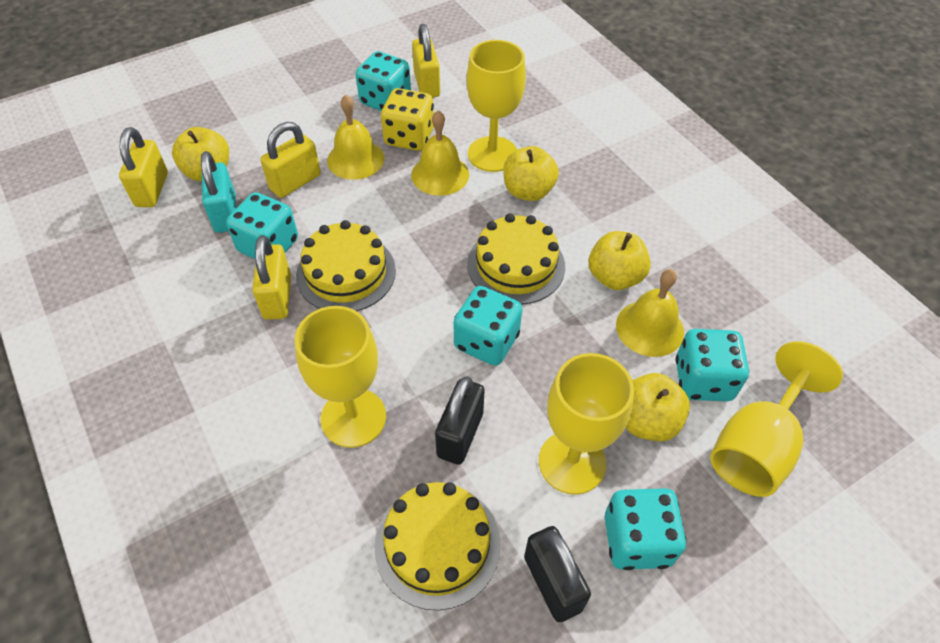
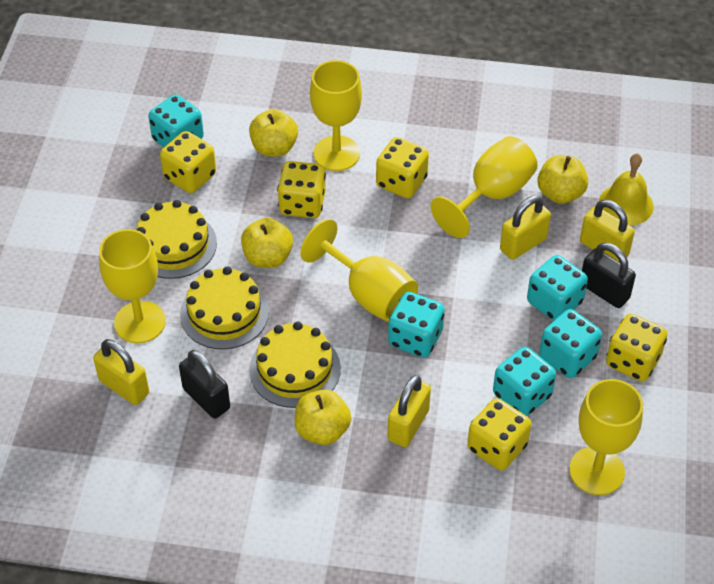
turquoise padlock: [201,151,236,233] = 1 -> none = 0
yellow bell: [327,95,384,180] [411,110,469,196] [616,269,684,357] = 3 -> [599,153,654,226] = 1
yellow dice: [381,88,434,151] = 1 -> [160,131,216,193] [277,161,326,218] [376,137,429,198] [467,398,531,470] [606,313,667,381] = 5
yellow goblet: [295,306,386,448] [466,40,526,172] [539,353,634,495] [710,341,843,497] = 4 -> [99,229,166,343] [300,219,418,322] [310,60,362,171] [431,136,538,238] [569,379,643,495] = 5

